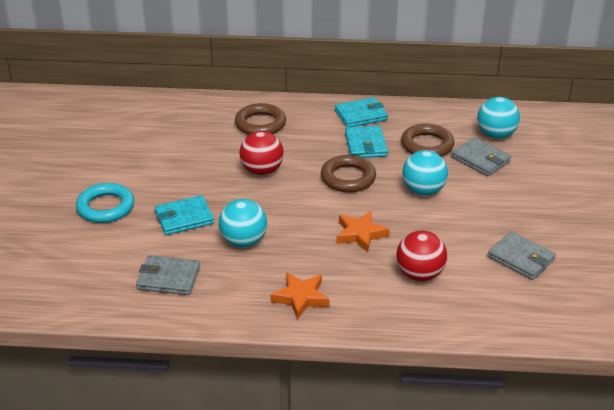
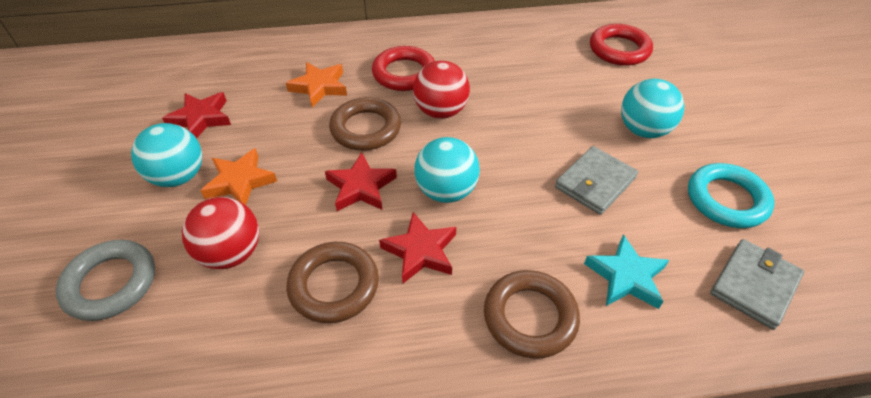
grey ring: none = 0 -> [55,240,155,321] = 1
grey wallet: [136,255,200,295] [451,137,511,176] [488,231,556,280] = 3 -> [555,146,638,215] [710,239,804,330] = 2
red ring: none = 0 -> [372,46,435,91] [590,24,653,66] = 2
red star: none = 0 -> [162,92,231,138] [325,152,397,211] [379,212,456,283] = 3
turquoise star: none = 0 -> [584,234,669,309] = 1
turquoise wallet: [155,195,214,235] [335,97,388,127] [345,126,388,158] = 3 -> none = 0

